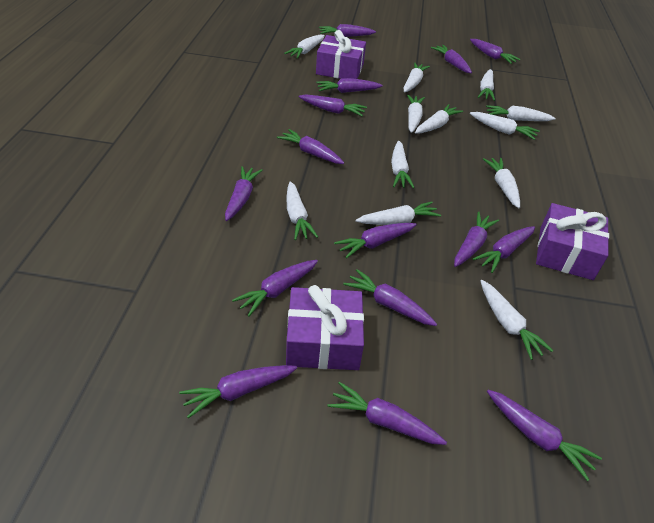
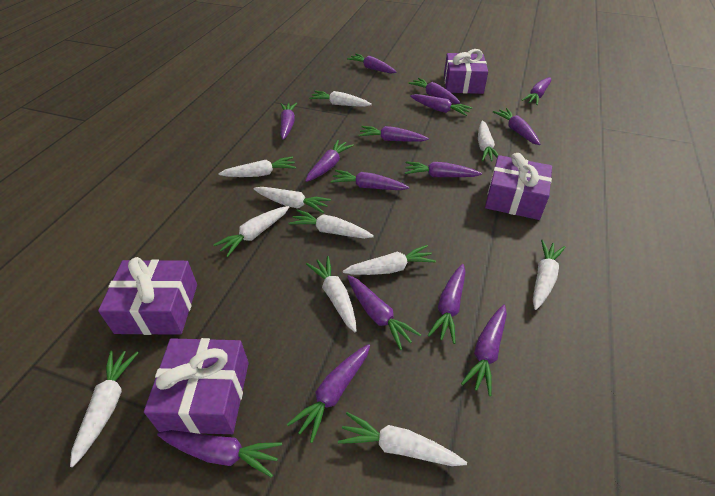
purple gift: [286,285,364,370] [316,30,366,79] [536,203,609,280] = 3 -> [98,257,197,335] [144,338,249,434] [444,49,488,94] [485,153,552,220] = 4
white carrot: [284,35,325,59] [286,181,318,240] [356,202,441,225] [391,141,415,188] [403,62,430,92] [407,95,425,133] [415,104,463,134] [470,112,540,140] [478,69,495,101] [481,280,553,360] [483,158,520,208] [486,105,556,121] = 12 -> [70,350,139,467] [213,206,289,257] [218,156,296,177] [253,187,331,213] [288,210,374,239] [306,256,357,332] [309,91,372,107] [338,412,467,466] [343,245,436,275] [478,121,498,161] [533,239,566,310] = 11

